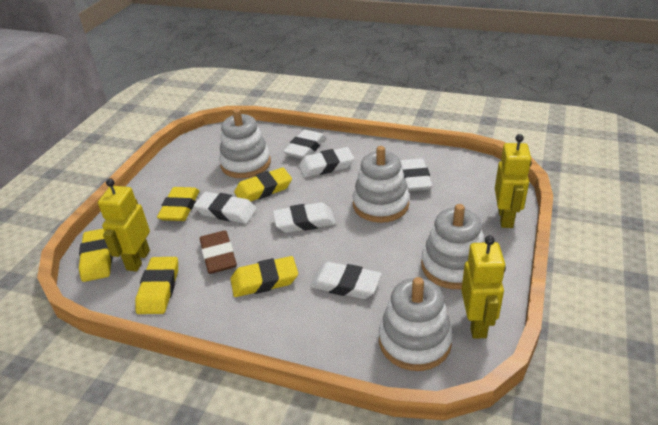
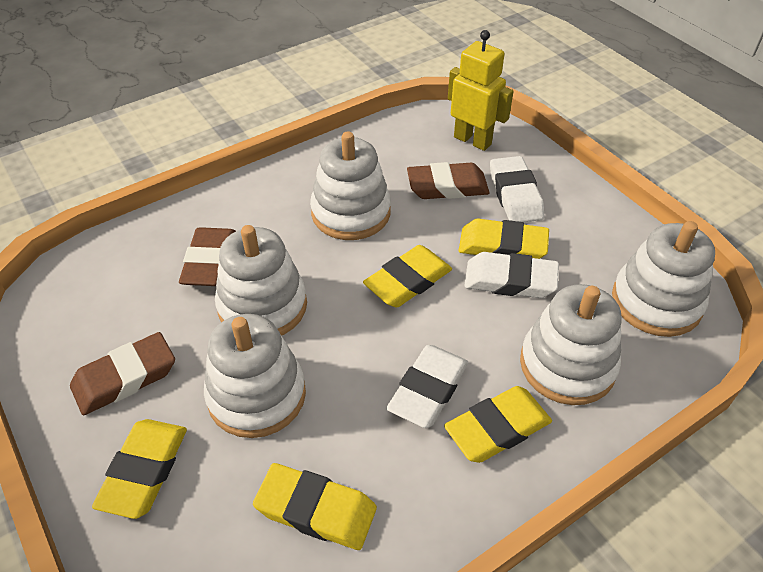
brown eraser: [200,231,237,274] = 1 -> [70,332,175,415] [179,227,236,286] [407,162,489,199] = 3
white eraser: [194,192,257,224] [273,202,336,233] [283,130,326,159] [299,147,354,177] [310,262,382,299] [400,158,432,191] = 6 -> [386,345,468,428] [464,252,559,298] [490,156,544,222] = 3
white stacking toy: [219,109,271,178] [352,146,410,223] [379,277,453,371] [421,204,484,289] = 4 -> [204,314,306,438] [215,225,307,336] [310,131,391,240] [520,284,622,405] [612,221,715,337] = 5
yellow robot: [98,178,150,271] [461,236,506,339] [495,134,532,228] = 3 -> [448,30,514,151] = 1

